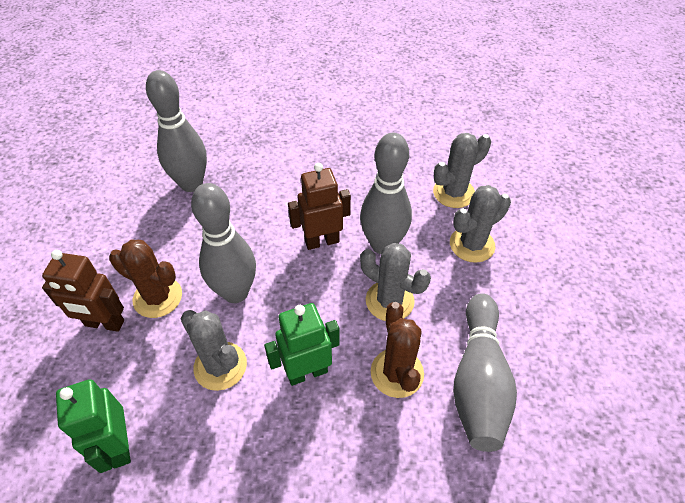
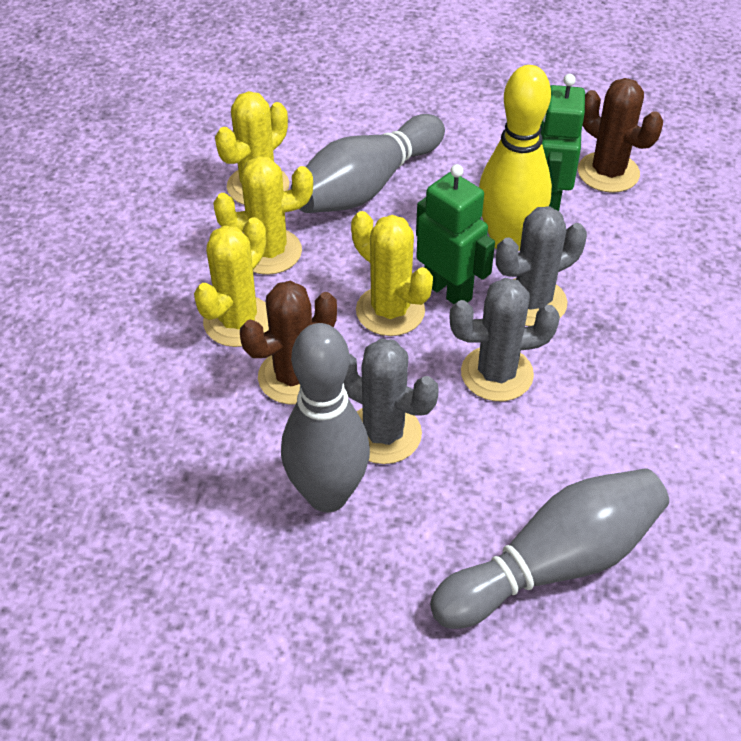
brown robot: [42,250,124,332] [288,163,351,250] = 2 -> none = 0
grey bowling pin: [146,70,207,192] [191,183,256,303] [360,133,412,254] [453,293,517,452] = 4 -> [281,323,370,512] [290,114,445,213] [430,468,669,629] = 3
grey cactus: [181,310,247,391] [360,243,431,321] [433,133,491,208] [450,185,511,263] = 4 -> [343,339,439,464] [450,278,560,401] [496,206,587,326] = 3
yellow bowling pin: none = 0 -> [479,65,552,251] = 1
yellow cactus: none = 0 -> [194,217,269,347] [213,156,313,275] [215,91,289,205] [351,211,433,336] = 4

